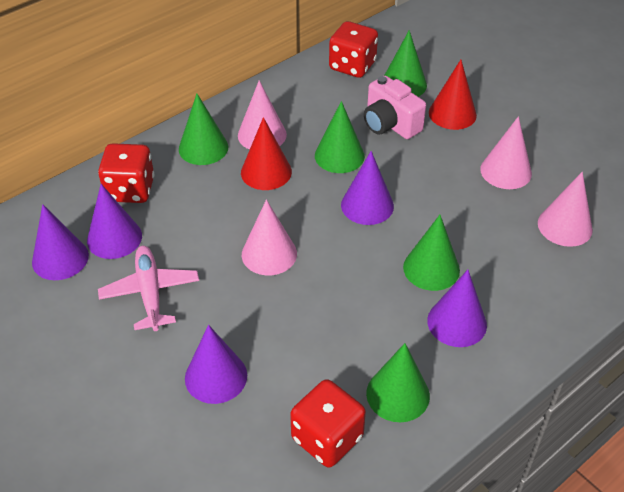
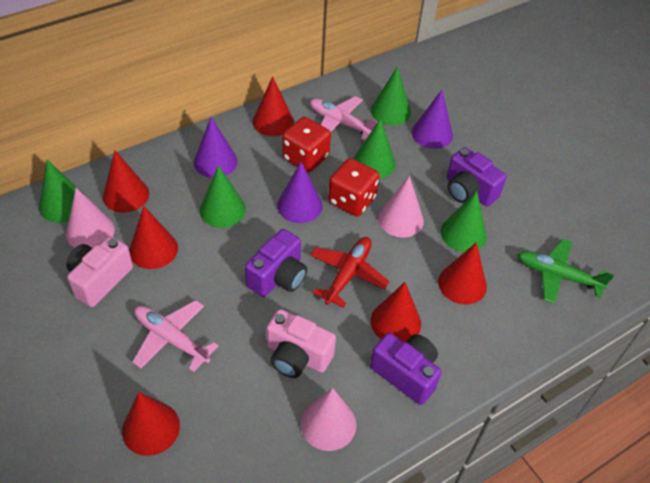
green plane: none = 0 -> [517,239,614,304] = 1
pink camera: [364,76,426,139] = 1 -> [66,236,133,307] [267,309,336,378] = 2
pink cone: [238,80,287,150] [242,200,297,275] [480,116,532,189] [538,172,593,247] = 4 -> [66,188,115,248] [300,388,356,451] [378,176,424,238] = 3
pink plane: [98,246,199,331] = 1 -> [132,300,218,372] [310,96,377,140] = 2
purple camera: none = 0 -> [245,229,307,297] [370,333,442,405] [447,147,507,207] = 3
purple cone: [32,204,89,280] [87,184,142,259] [185,325,247,404] [341,151,394,225] [427,270,487,347] = 5 -> [194,117,238,178] [277,162,323,223] [412,90,453,149] = 3
red cone: [241,117,292,190] [429,60,477,130] = 2 -> [103,151,149,213] [122,392,180,456] [129,206,178,269] [253,76,294,136] [371,282,421,342] [438,242,487,305] = 6
red dice: [98,143,154,203] [290,379,366,467] [329,21,378,78] = 3 -> [282,117,331,173] [328,158,380,217] = 2
red plane: none = 0 -> [310,237,390,308] = 1

